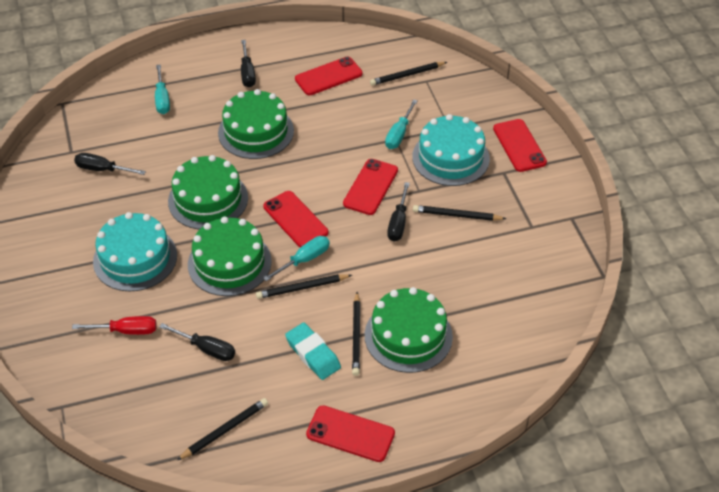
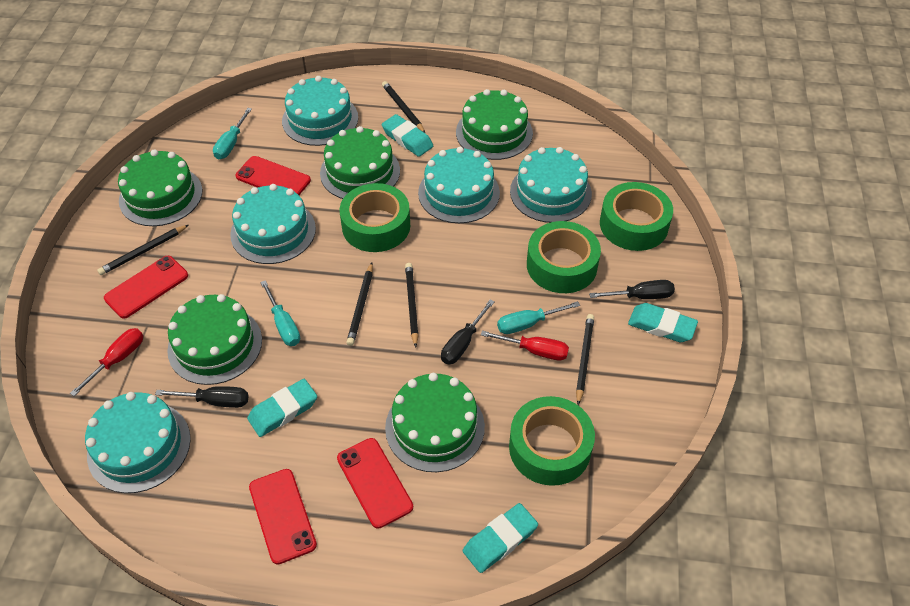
black screwdriver: [74,153,146,175] [159,323,235,361] [241,40,256,88] [387,182,410,241] = 4 -> [155,386,249,408] [441,300,494,365] [589,280,675,299] = 3
green cake: [168,155,248,230] [188,216,272,296] [218,89,294,159] [365,287,453,373] = 4 -> [118,149,202,226] [167,294,262,385] [320,126,400,199] [385,373,485,472] [456,89,533,160] = 5
green tape: none = 0 -> [339,183,410,252] [509,396,595,486] [527,221,601,293] [600,182,673,251] = 4
red phone: [263,191,328,247] [295,57,363,95] [306,405,395,462] [343,159,398,215] [493,119,547,172] = 5 -> [104,256,188,318] [235,156,311,195] [249,469,317,565] [337,438,413,529] = 4
red screwdriver: [72,316,156,335] = 1 -> [70,328,143,396] [481,331,569,361] = 2
turquoise cake: [93,212,177,292] [412,114,490,186] = 2 -> [85,392,191,493] [230,184,316,264] [282,76,358,146] [418,147,500,223] [510,147,592,223] = 5
turquoise eraser: [285,323,341,380] = 1 -> [247,379,317,437] [382,114,433,157] [463,503,538,573] [628,303,698,342] = 4

